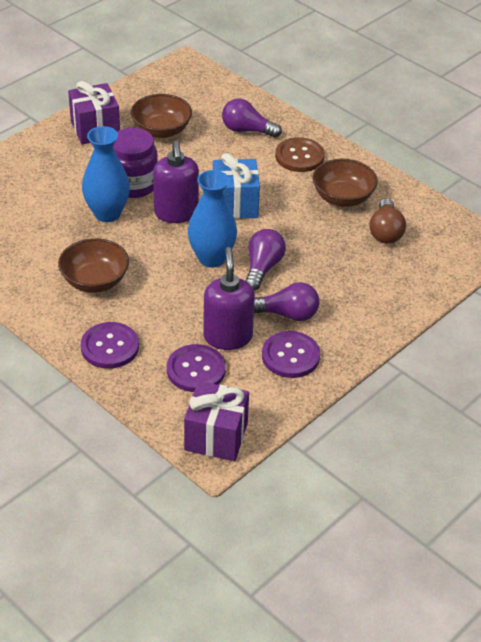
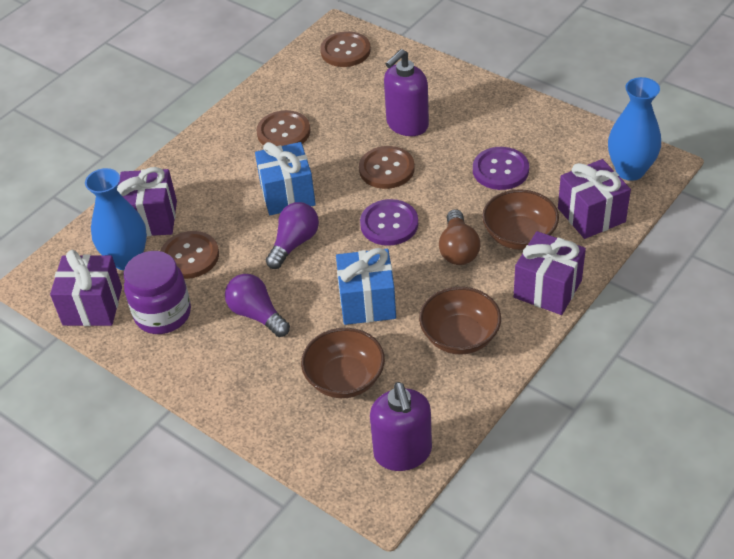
blue gift: [213,153,260,219] = 1 -> [255,142,316,215] [336,248,396,325] = 2
brown button: [275,137,325,172] = 1 -> [160,231,219,279] [256,110,310,146] [320,32,371,67] [359,146,415,189] = 4
purple button: [81,322,139,369] [167,344,226,392] [262,331,320,378] = 3 -> [360,199,418,246] [473,147,529,190] = 2
purple gift: [68,81,120,144] [184,381,249,461] = 2 -> [50,250,122,326] [117,167,177,236] [514,231,586,315] [558,159,631,239] = 4
purple light bulb: [222,98,282,138] [245,229,286,290] [254,282,319,321] = 3 -> [225,274,290,337] [266,202,319,269] = 2

